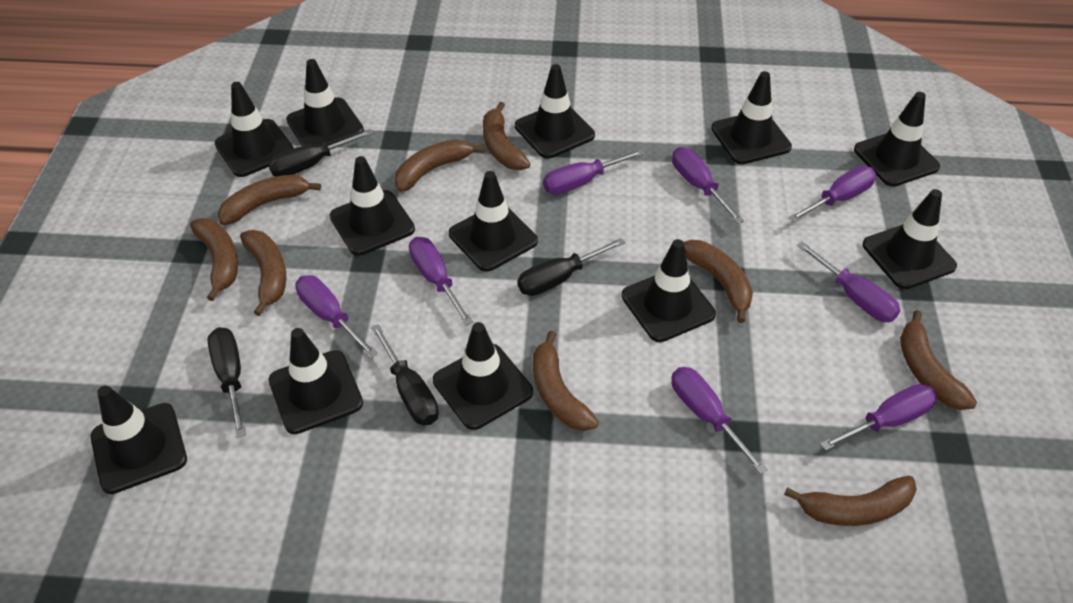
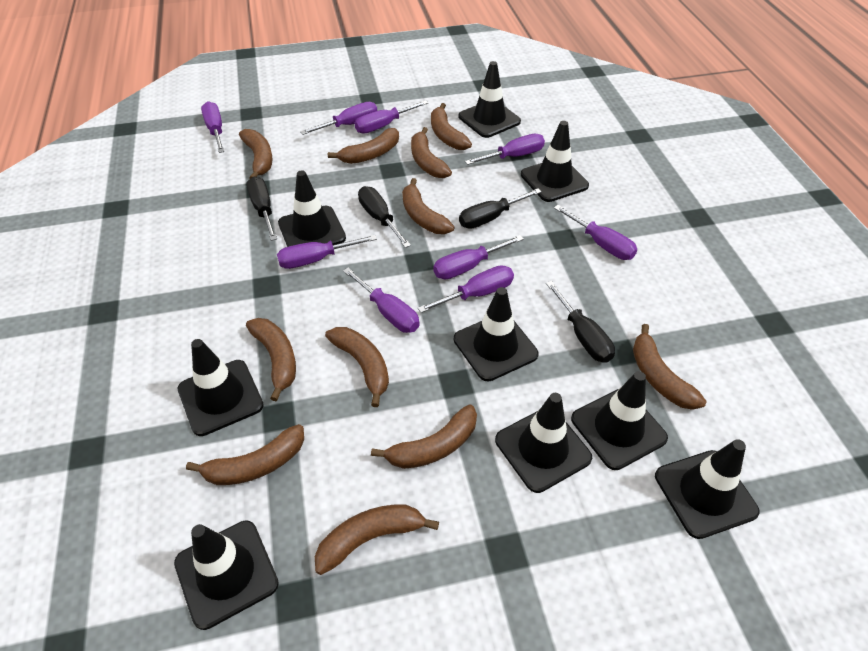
black traffic cone: [90,386,187,494] [214,82,294,177] [268,328,363,434] [286,59,364,146] [330,156,415,256] [433,322,533,430] [449,171,538,272] [515,64,595,158] [622,239,716,342] [711,71,792,164] [854,92,940,187] [862,189,957,289] = 12 -> [174,520,279,630] [178,339,264,436] [278,170,346,247] [454,287,539,381] [458,61,521,138] [495,393,592,493] [521,121,589,202] [571,371,668,470] [655,439,759,539] = 9
brown banana: [190,218,238,301] [218,174,321,225] [240,230,287,316] [394,139,484,192] [483,102,530,170] [533,330,599,431] [684,240,753,323] [784,475,917,526] [900,310,977,410] = 9 -> [186,424,304,485] [239,129,273,179] [246,318,296,401] [315,504,439,575] [325,327,389,407] [328,128,399,164] [371,404,477,469] [402,178,454,234] [411,127,452,178] [431,103,472,150] [633,324,707,410] = 11
purple screwdriver: [295,275,378,358] [409,237,473,326] [543,149,645,194] [671,367,768,474] [672,147,744,224] [788,166,876,222] [797,241,900,322] [820,384,937,451] = 8 -> [201,101,225,153] [277,235,377,269] [300,102,377,135] [343,268,420,333] [355,100,428,133] [418,265,514,313] [433,235,524,280] [465,134,545,165] [554,205,637,260] = 9

